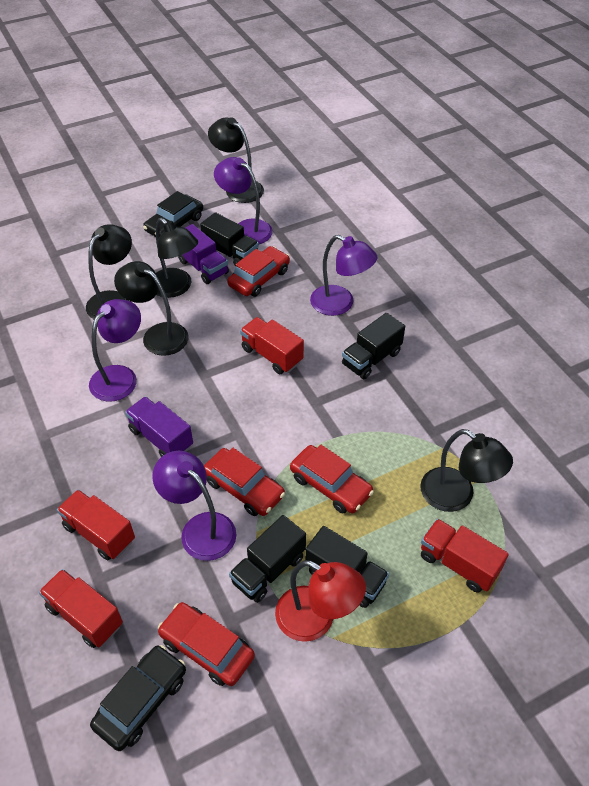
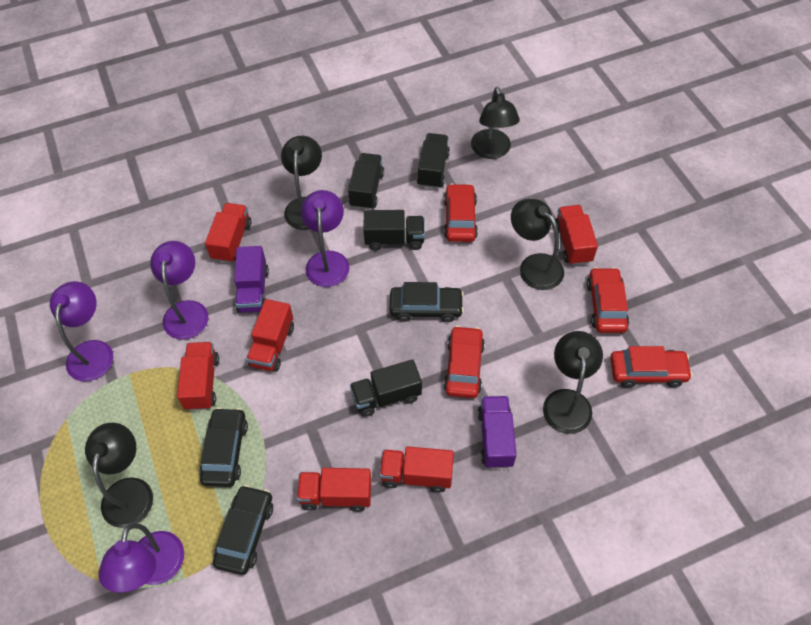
black car: [90,645,186,751] [143,191,203,237] = 2 -> [199,407,248,487] [213,485,273,575] [389,282,464,322] = 3
red lamp: [275,560,366,642] = 1 -> none = 0
red truck: [39,569,123,648] [57,490,135,560] [240,317,304,374] [421,519,509,593] = 4 -> [177,342,219,410] [205,203,251,263] [246,299,294,372] [297,468,372,512] [379,446,454,492] [555,205,598,265] = 6

